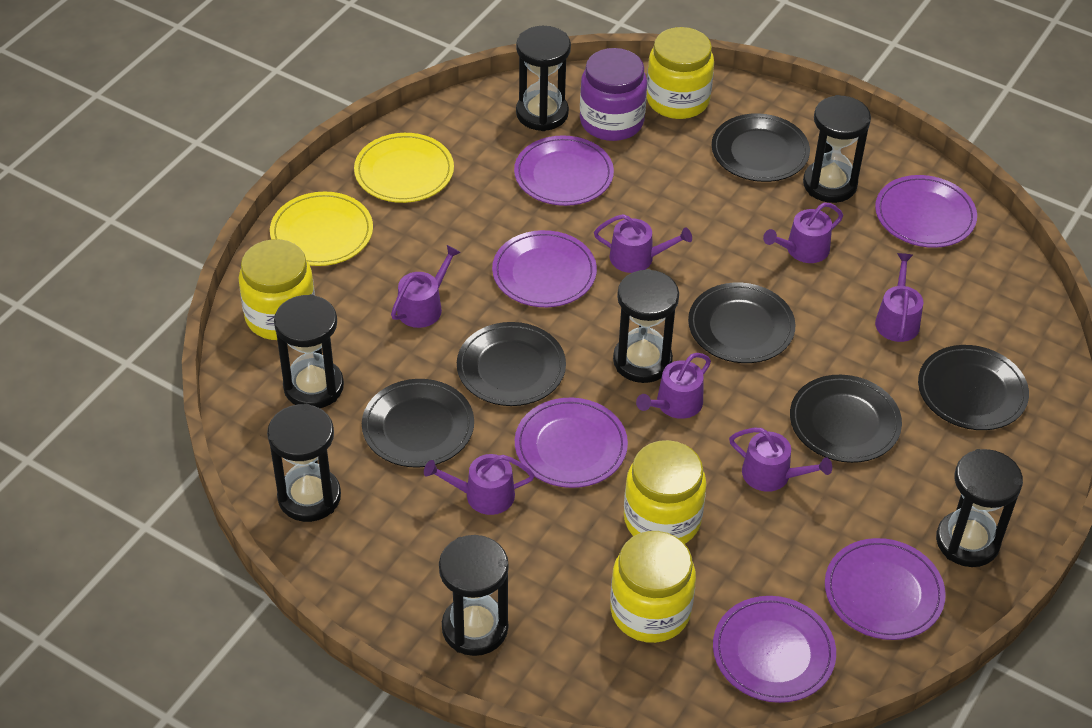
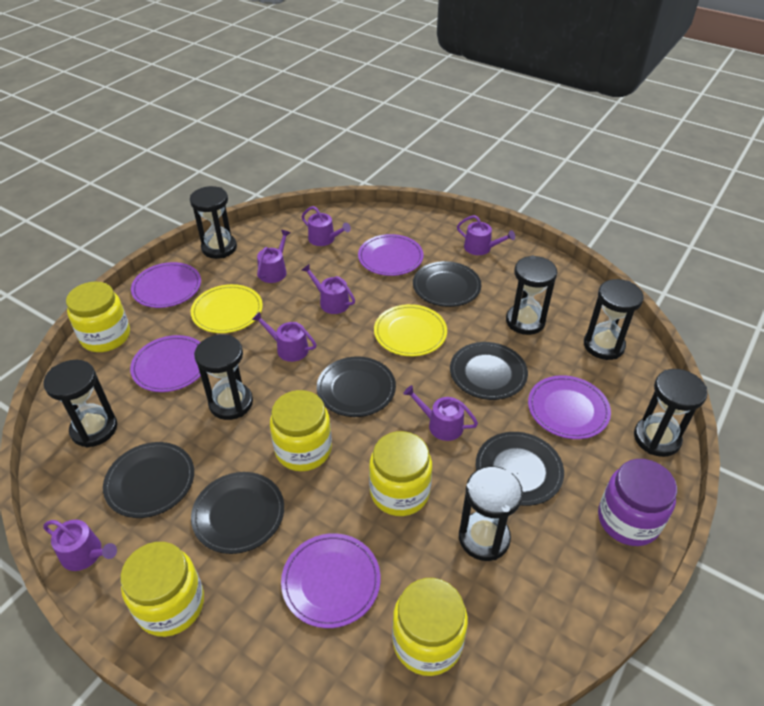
purple plate: [492,230,597,307] [514,135,614,206] [515,398,628,488] [713,596,836,703] [825,538,946,640] [875,175,977,248] = 6 -> [130,335,201,392] [131,262,201,308] [281,533,381,628] [358,234,424,276] [528,375,611,439] = 5
yellow jar: [239,239,315,340] [610,531,696,643] [624,440,707,544] [647,27,714,119] = 4 -> [66,281,130,352] [120,542,204,637] [270,390,332,471] [369,431,432,516] [392,578,468,676] = 5

